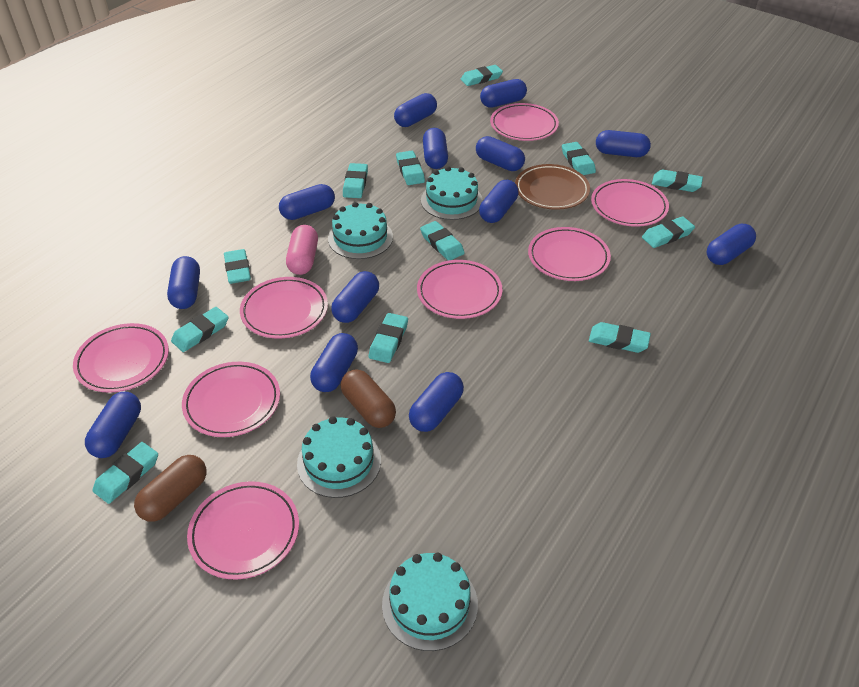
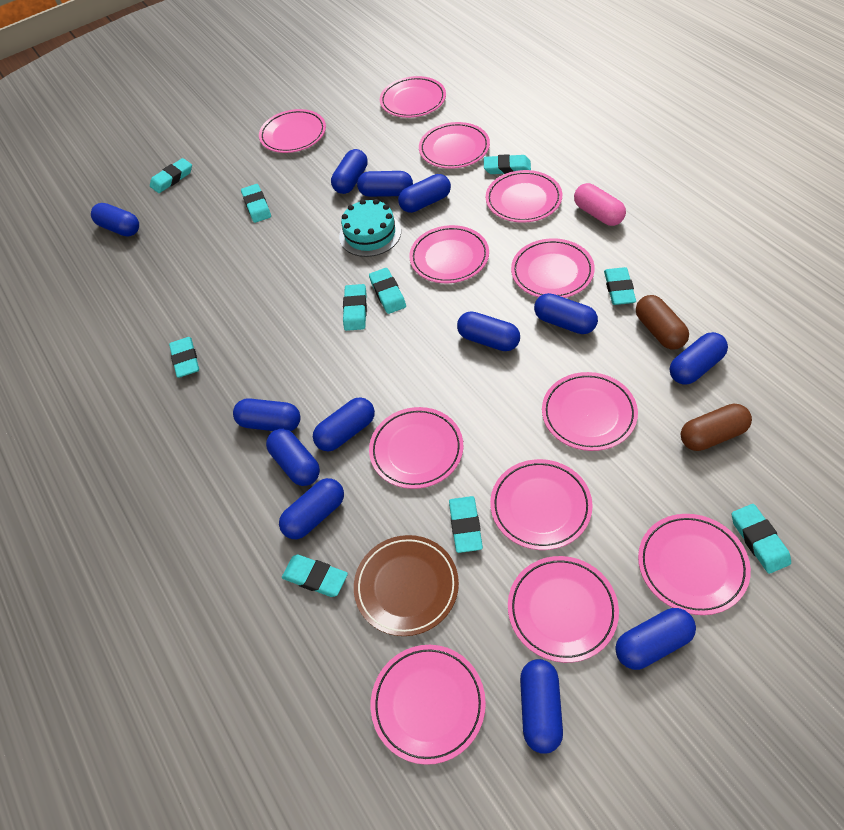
pink plate: [73,323,169,393] [182,362,280,437] [187,481,299,580] [240,277,328,338] [417,260,503,319] [490,103,559,141] [528,227,611,281] [591,179,669,227] = 8 -> [259,109,326,153] [369,407,463,489] [371,645,486,765] [380,76,446,118] [409,225,489,283] [419,122,490,169] [486,170,562,223] [490,459,593,550] [508,556,619,663] [511,238,595,298] [542,372,638,451] [638,514,751,615] = 12
turquoise cake: [297,416,381,498] [328,202,393,259] [382,552,478,651] [421,166,483,220] = 4 -> [339,199,401,257] = 1
turquoise eraser: [93,442,158,504] [171,307,229,352] [224,249,251,284] [343,163,368,198] [369,313,408,363] [396,151,425,185] [420,221,465,261] [461,65,503,86] [562,142,596,175] [589,322,651,353] [642,216,695,248] [652,169,703,192] = 12 -> [150,158,192,193] [169,337,199,378] [241,184,271,223] [282,555,348,597] [343,284,367,331] [369,268,406,314] [449,496,483,553] [484,154,531,174] [604,267,636,305] [732,504,791,574] = 10

